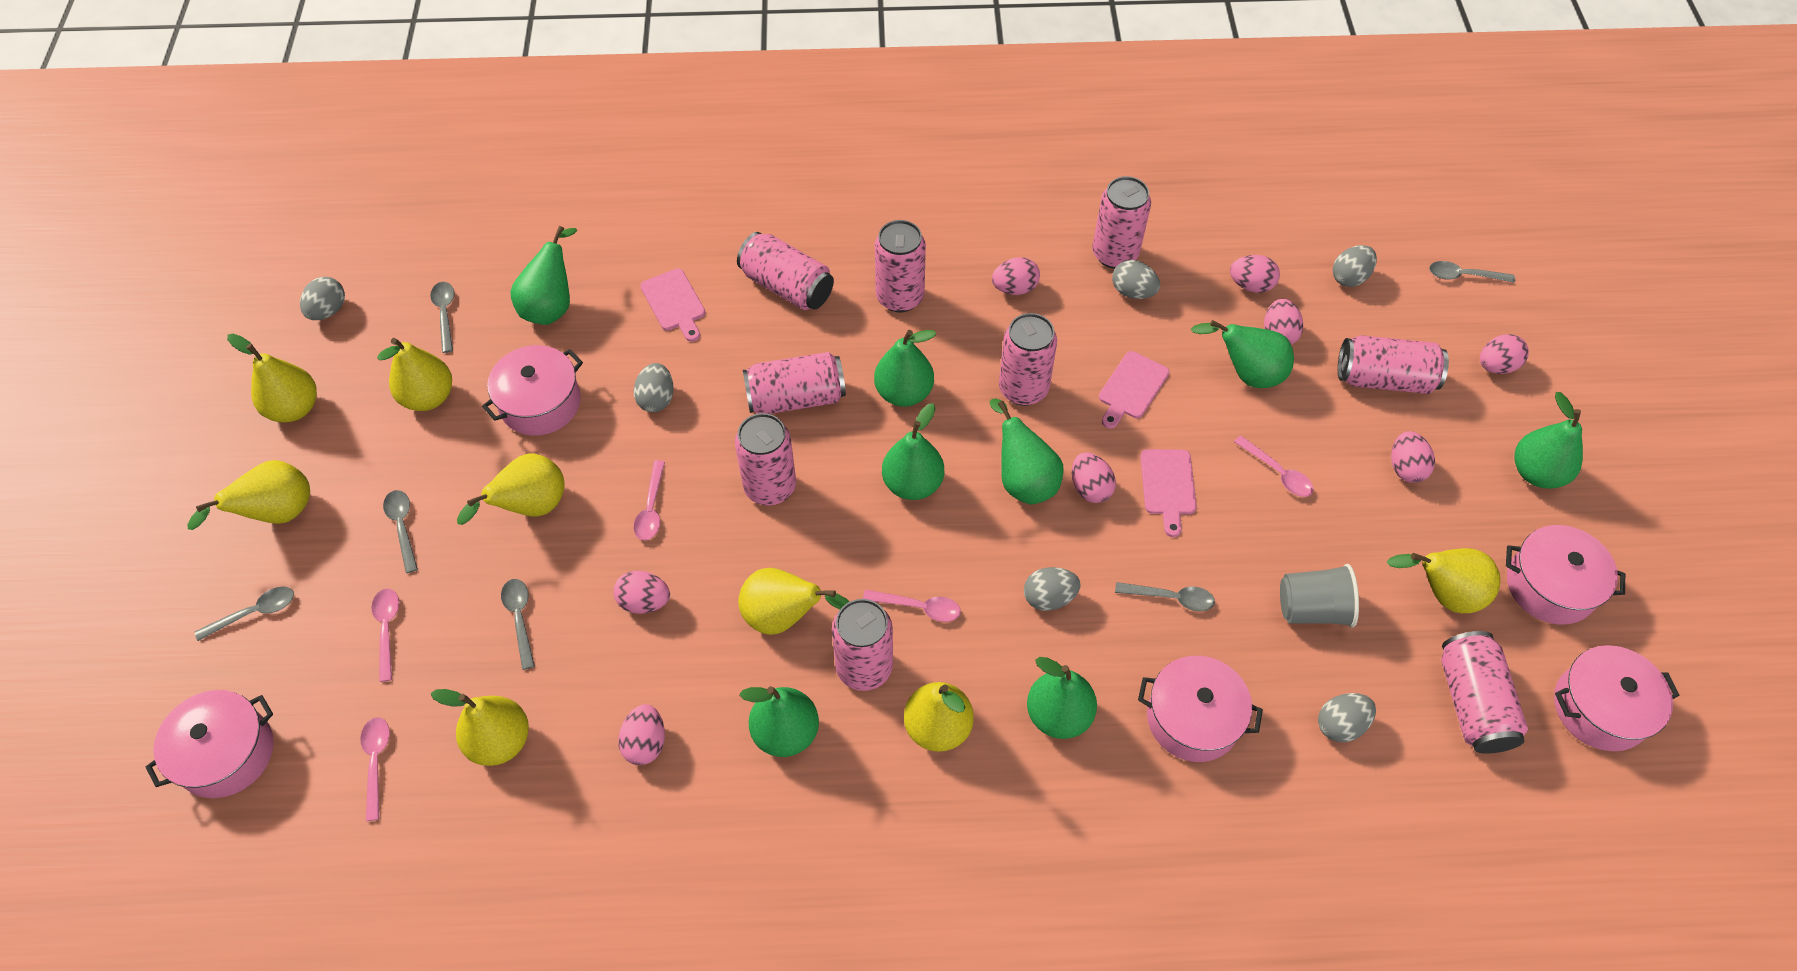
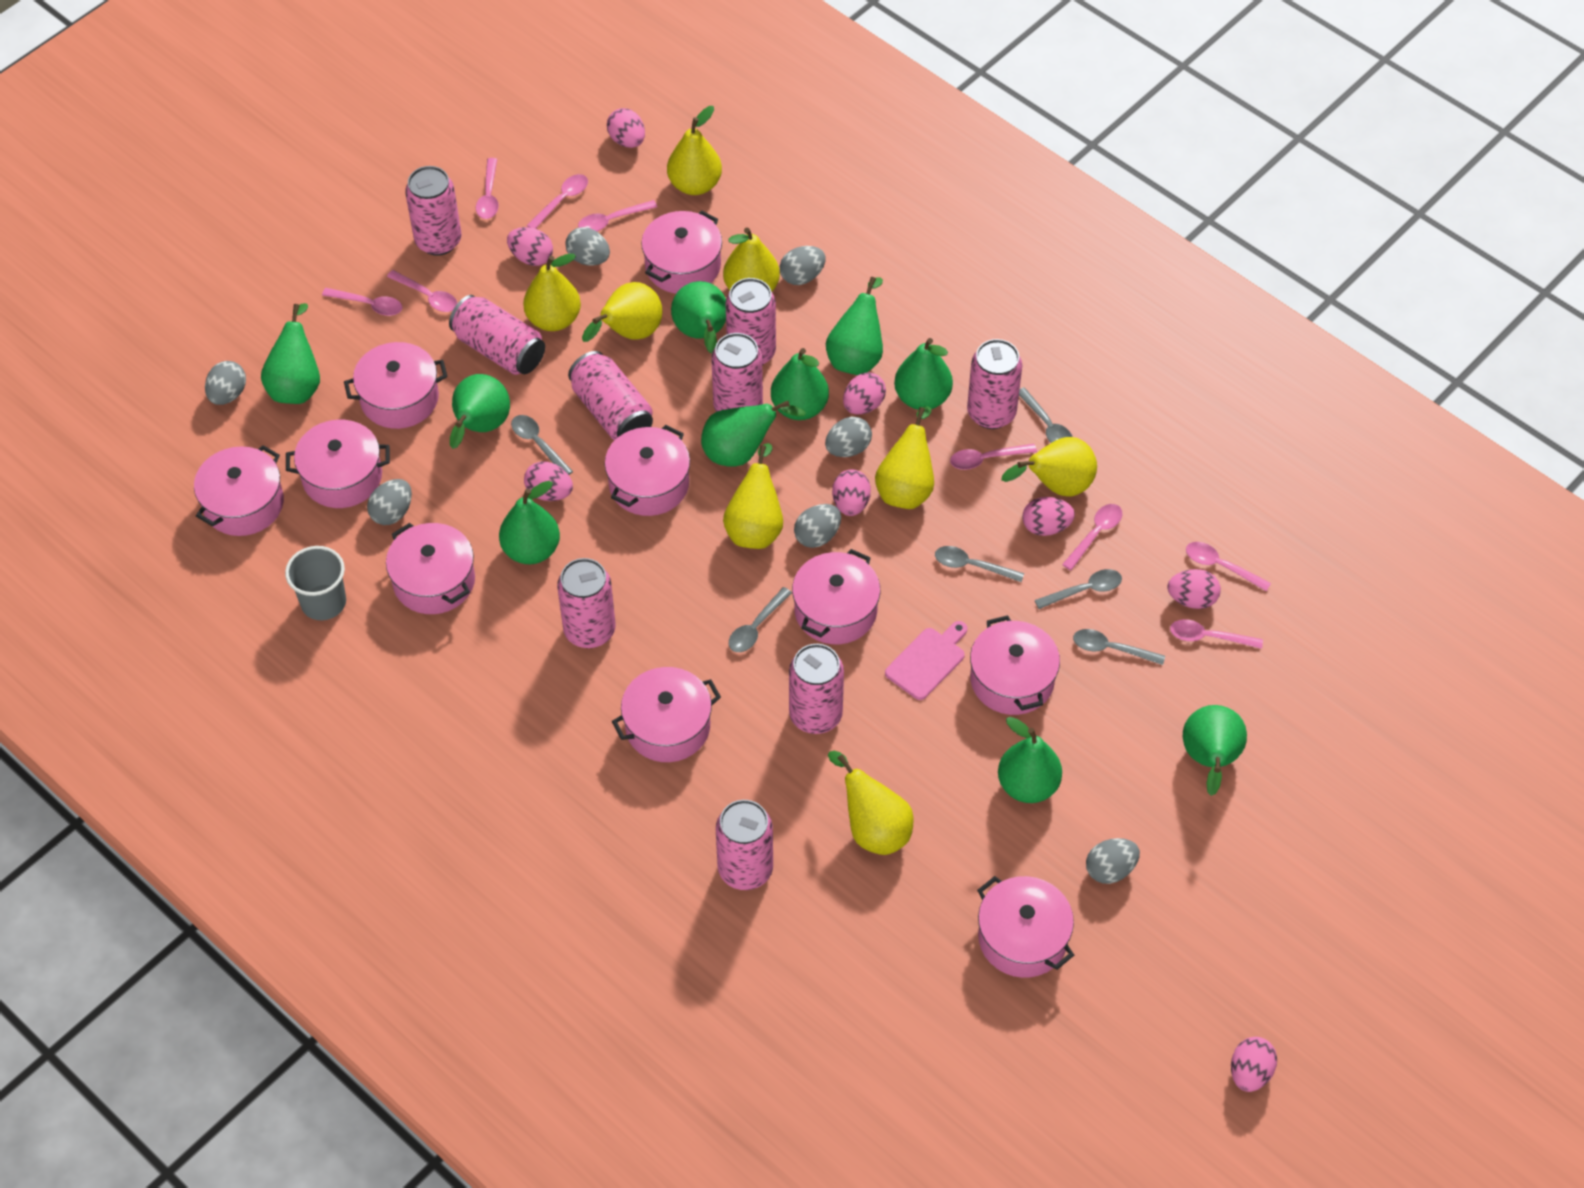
green pear: [510,226,577,325] [740,686,819,757] [874,330,937,407] [882,403,944,500] [989,399,1064,504] [1027,657,1097,739] [1191,320,1294,388] [1514,392,1583,488] = 8 -> [261,303,320,404] [450,374,510,449] [499,481,560,564] [671,281,726,354] [701,401,806,467] [771,348,829,420] [826,277,883,375] [894,338,953,410] [998,717,1062,803] [1183,705,1247,796] = 10
grey egg: [300,277,345,320] [633,363,674,412] [1024,567,1081,611] [1112,260,1160,299] [1318,693,1376,742] [1333,245,1377,287] = 6 -> [205,361,246,405] [367,479,412,525] [565,227,610,265] [780,246,826,285] [794,504,841,548] [825,417,872,457] [1086,838,1140,884] = 7
pink cutting board: [640,268,705,342] [1099,351,1169,429] [1140,449,1197,537] = 3 -> [885,621,967,700] = 1
pink pot: [145,690,274,798] [482,345,583,436] [1138,656,1263,762] [1506,525,1625,624] [1554,645,1680,751] = 5 -> [194,445,284,536] [286,420,390,508] [344,342,448,429] [386,523,475,614] [605,425,690,516] [612,667,721,762] [641,211,722,294] [792,549,880,644] [970,615,1060,715] [977,876,1074,978] = 10
pink spoon: [360,717,390,821] [371,589,399,682] [633,460,665,540] [863,590,961,622] [1234,435,1313,497] = 5 -> [322,288,403,316] [387,270,457,312] [476,158,499,219] [527,174,588,229] [578,200,657,231] [950,444,1037,470] [1062,504,1122,570] [1170,619,1263,649] [1186,542,1271,591] = 9

